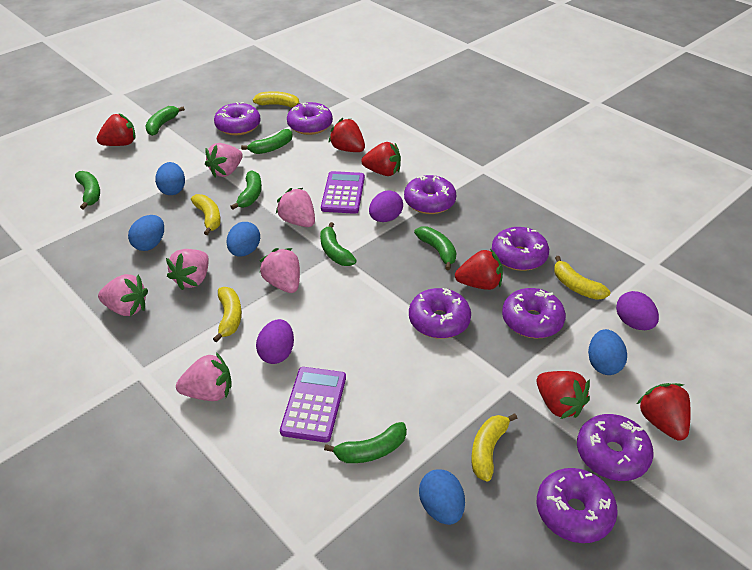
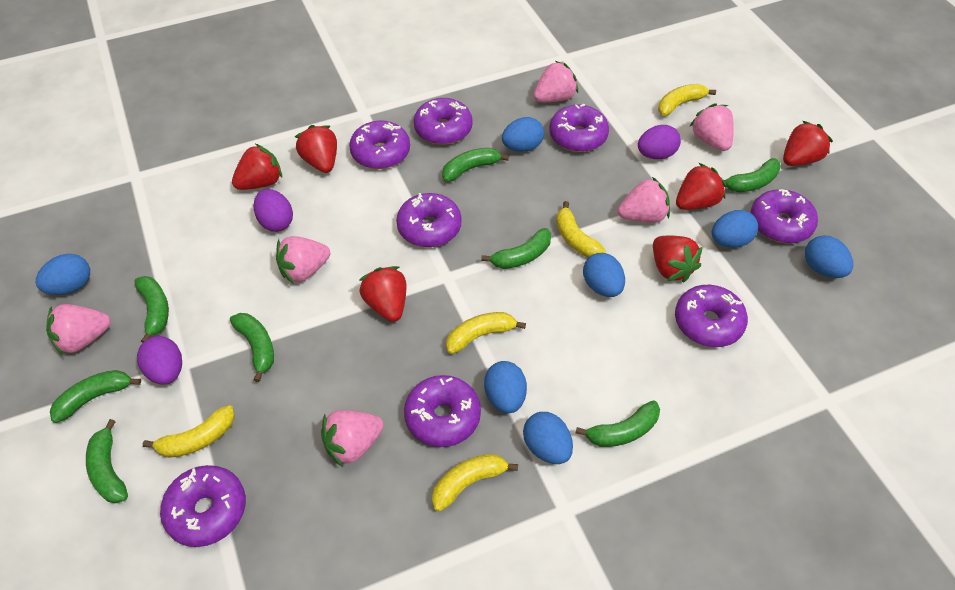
blue egg: [128,215,164,251] [155,162,185,195] [227,222,260,257] [419,469,465,525] [588,329,627,375] = 5 -> [36,254,90,295] [484,361,527,413] [502,117,544,152] [523,412,573,464] [583,253,625,297] [712,210,758,248] [805,235,853,278] = 7
green banana: [75,171,100,210] [145,106,185,136] [230,170,262,210] [241,129,293,154] [320,222,357,266] [324,422,407,463] [414,226,456,270] = 7 -> [50,370,141,423] [86,419,128,503] [134,276,169,343] [230,313,274,382] [442,148,509,182] [481,228,551,269] [576,400,660,447] [724,158,781,192] = 8
purple calculator: [280,367,346,443] [321,171,365,214] = 2 -> none = 0

